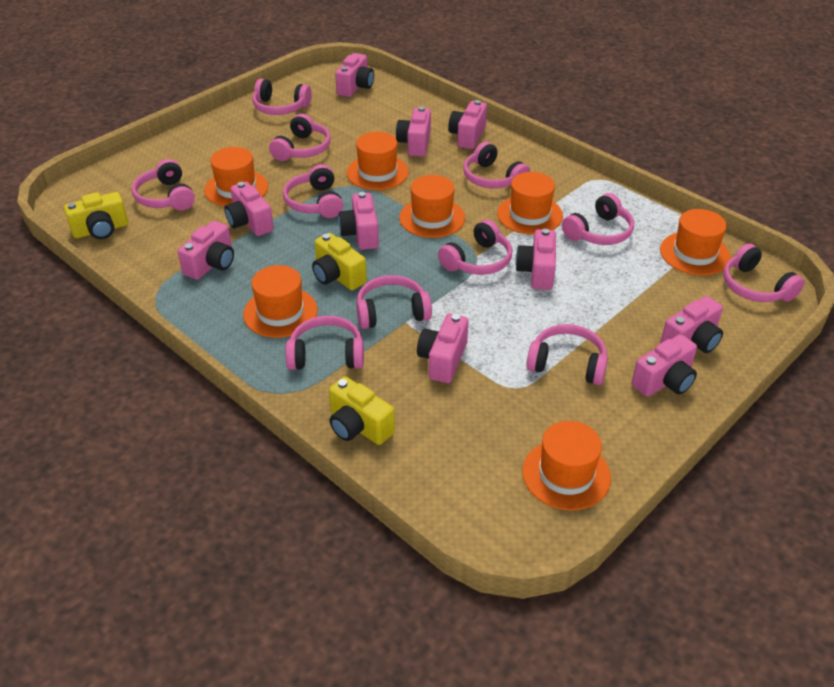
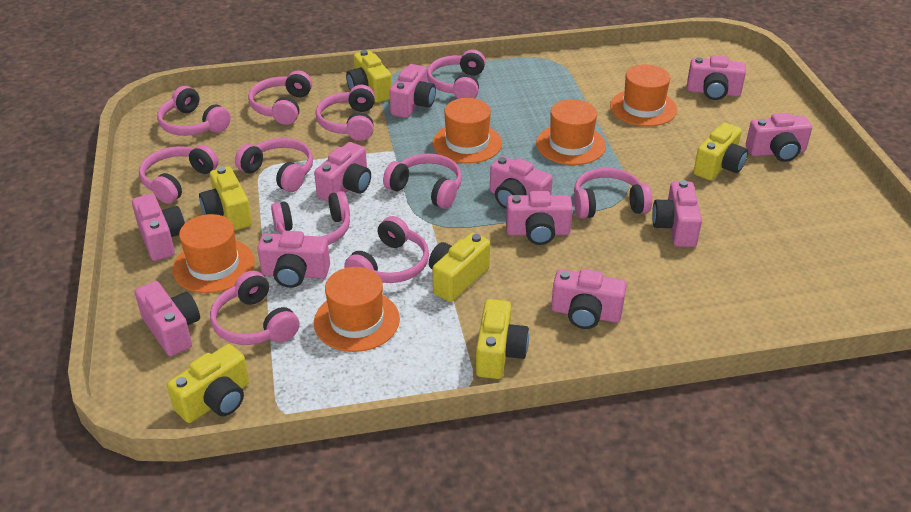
orange hat: [204,147,268,207] [243,265,318,338] [347,132,409,190] [399,175,465,238] [497,172,563,235] [522,421,611,511] [660,209,731,275] = 7 -> [173,214,255,293] [314,267,400,352] [432,98,502,164] [536,99,606,165] [610,64,677,126] = 5
pink camera: [178,221,234,280] [224,181,274,236] [335,53,374,97] [338,192,379,250] [396,106,431,157] [417,314,468,383] [448,100,487,149] [515,229,556,290] [632,334,697,397] [660,296,723,353] = 10 -> [132,194,185,261] [135,281,200,356] [257,231,330,288] [314,142,371,202] [389,64,436,118] [490,156,553,209] [506,191,573,245] [551,269,627,329] [652,180,702,247] [687,55,746,100] [746,113,812,162] = 11
yellow camera: [64,192,128,239] [312,233,367,290] [329,376,395,445] = 3 -> [167,344,249,423] [199,166,252,231] [346,50,392,103] [429,232,490,302] [476,299,529,379] [693,123,748,181] = 6

